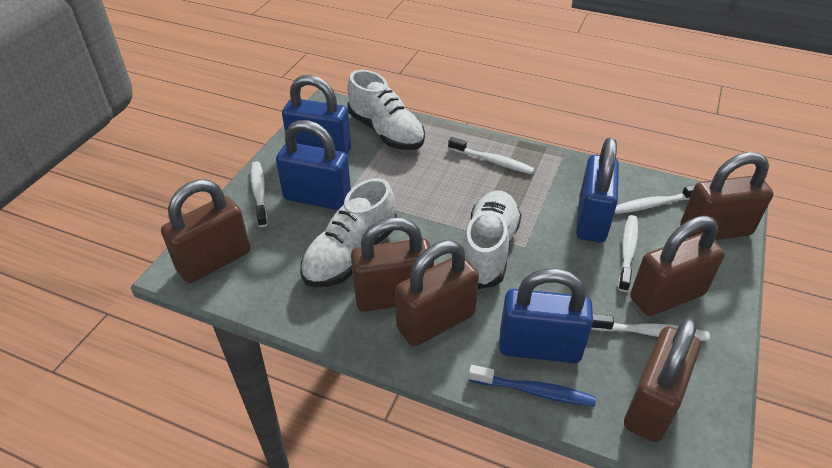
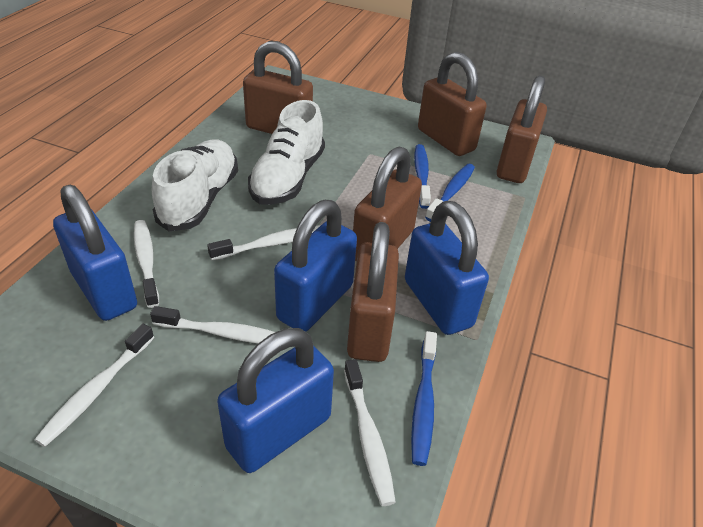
blue toothbrush: [468,365,596,407] = 1 -> [411,331,437,466] [414,144,431,209] [425,164,475,222] = 3
brown padlock: [161,179,250,283] [351,217,434,312] [395,240,479,347] [624,317,701,442] [630,216,725,316] [680,152,773,240] = 6 -> [243,41,313,134] [347,222,399,362] [353,147,422,261] [418,52,487,156] [497,75,547,183] = 5
white shoe: [301,178,397,287] [347,70,425,150] [462,191,521,289] = 3 -> [152,139,238,231] [248,100,325,205] = 2

